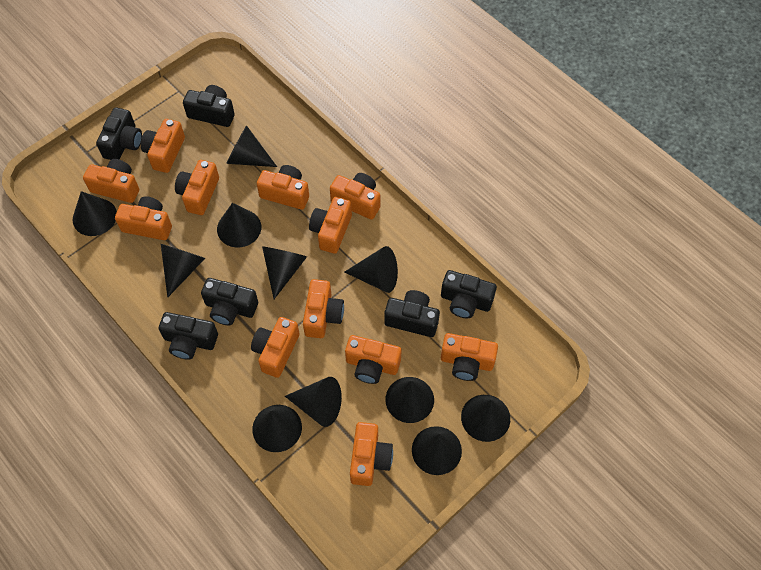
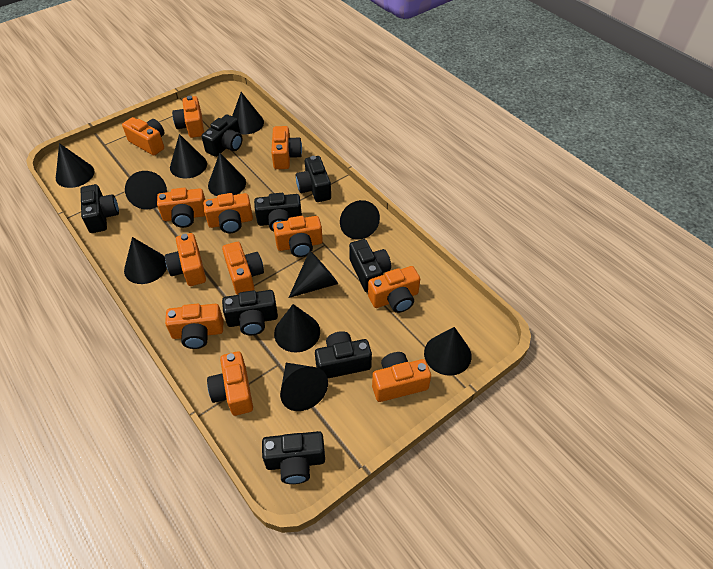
black camera: [96,107,142,160] [159,312,218,360] [183,85,235,127] [201,278,258,325] [384,290,440,337] [441,270,497,318] = 6 -> [81,184,119,233] [201,114,243,157] [222,290,278,335] [254,193,302,232] [262,431,325,484] [296,156,331,202] [315,331,372,379] [349,239,391,293] = 8

